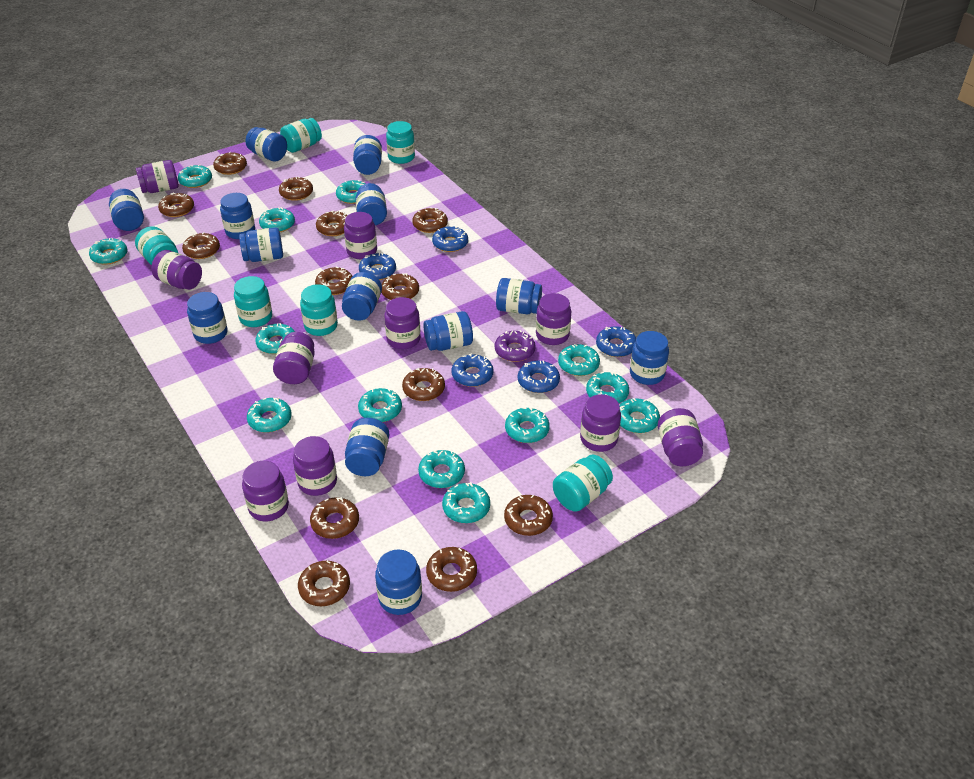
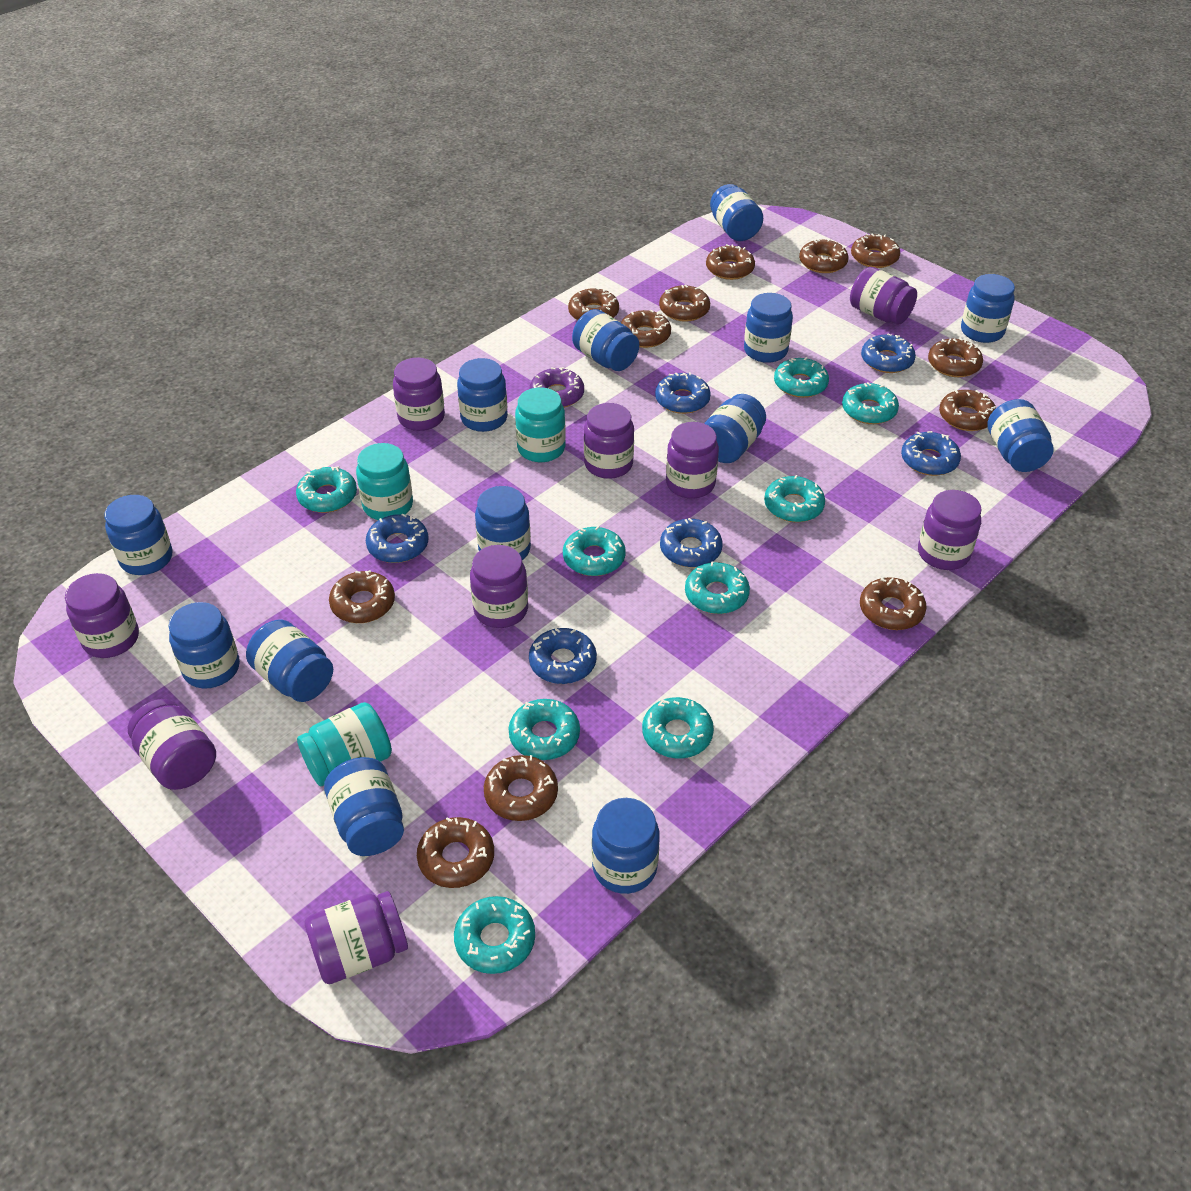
blue donut: [359,253,396,280] [432,226,468,252] [451,354,494,387] [518,361,560,393] [596,326,636,357] = 5 -> [366,514,429,563] [529,628,597,684] [655,372,711,414] [660,518,723,567] [861,334,916,373] [901,431,961,476] = 6
brown donut: [158,192,194,217] [182,232,220,259] [213,152,247,175] [279,177,313,201] [298,561,350,606] [310,497,359,539] [315,267,353,295] [316,211,348,236] [381,273,419,300] [402,368,445,401] [412,207,448,233] [426,547,477,592] [504,495,553,536] = 13 -> [329,570,395,623] [417,817,494,888] [484,755,558,821] [568,287,619,320] [621,310,671,348] [659,284,710,322] [706,244,755,280] [799,239,849,273] [851,233,900,268] [860,577,926,630] [928,338,983,377] [939,390,996,431] = 12
purple jar: [136,160,179,193] [151,250,202,290] [242,461,289,521] [273,332,315,384] [293,436,337,496] [344,212,377,259] [384,297,421,349] [536,293,571,345] [580,394,621,452] [657,408,703,466] = 10 -> [65,573,139,658] [128,699,216,790] [305,891,408,984] [393,357,445,431] [470,545,528,628] [584,403,634,479] [666,422,719,499] [850,267,917,325] [918,490,982,570] = 9
turquoise donut: [89,238,127,265] [178,165,212,188] [247,398,292,433] [255,323,295,354] [259,207,295,232] [336,180,365,204] [358,388,402,422] [418,450,465,488] [442,482,490,523] [505,407,550,443] [558,344,600,376] [586,372,629,403] [619,398,660,433] = 13 -> [296,466,357,513] [454,896,535,974] [508,699,580,760] [563,526,626,576] [642,697,714,758] [685,561,750,614] [764,475,825,522] [774,357,829,398] [842,382,899,424] = 9
turquoise jar: [135,226,178,265] [234,276,272,327] [280,118,322,153] [300,284,338,336] [386,121,415,164] [553,454,613,512] = 6 -> [297,702,392,786] [356,443,413,520] [515,387,566,462] = 3

